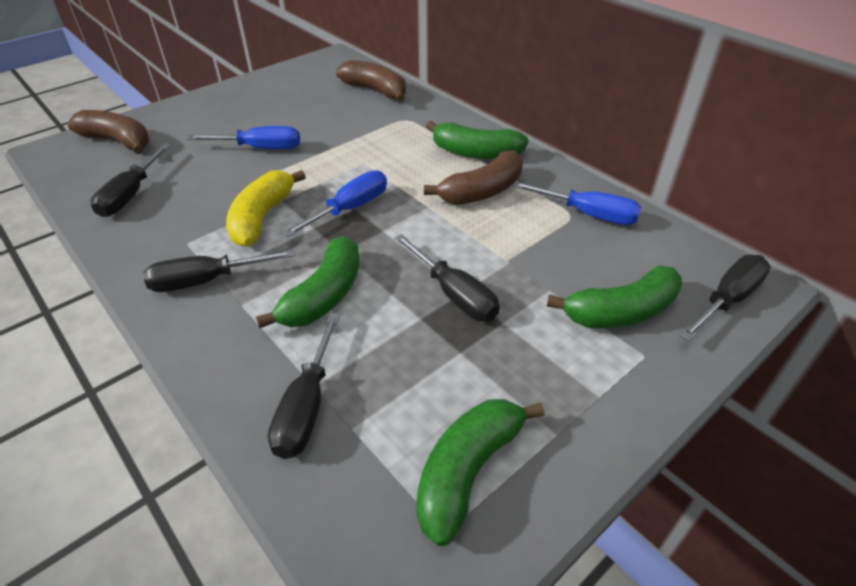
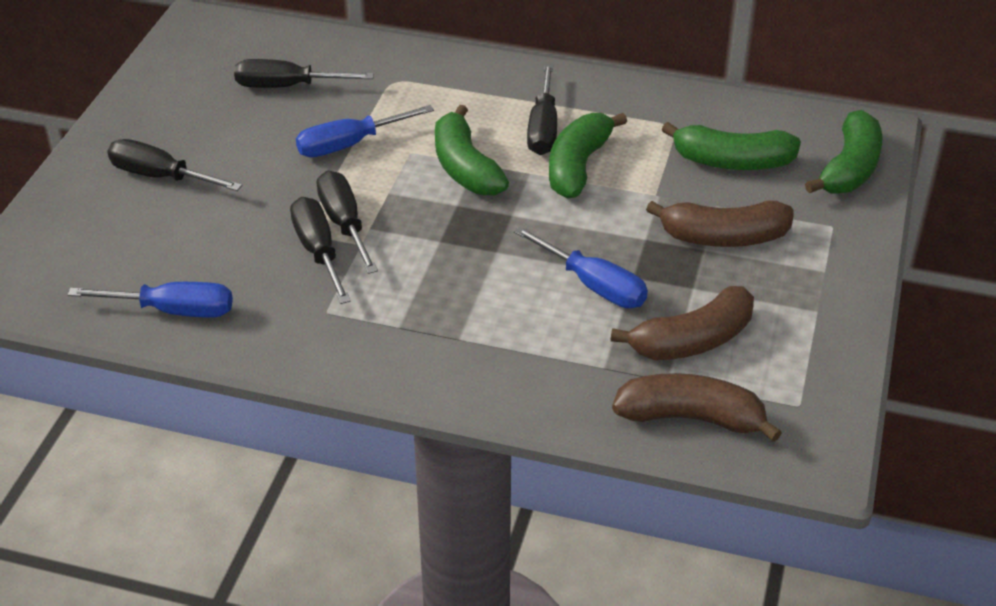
yellow banana: [226,170,306,247] = 1 -> none = 0

